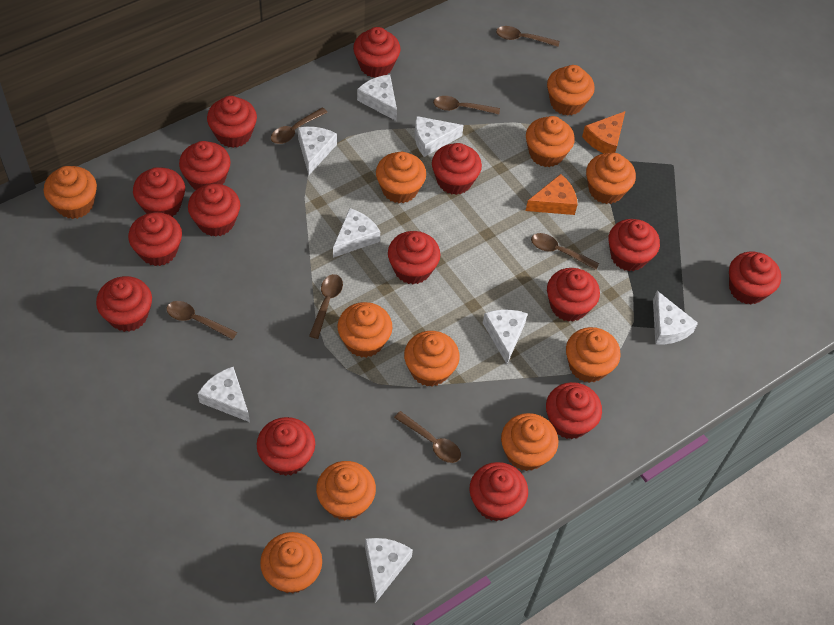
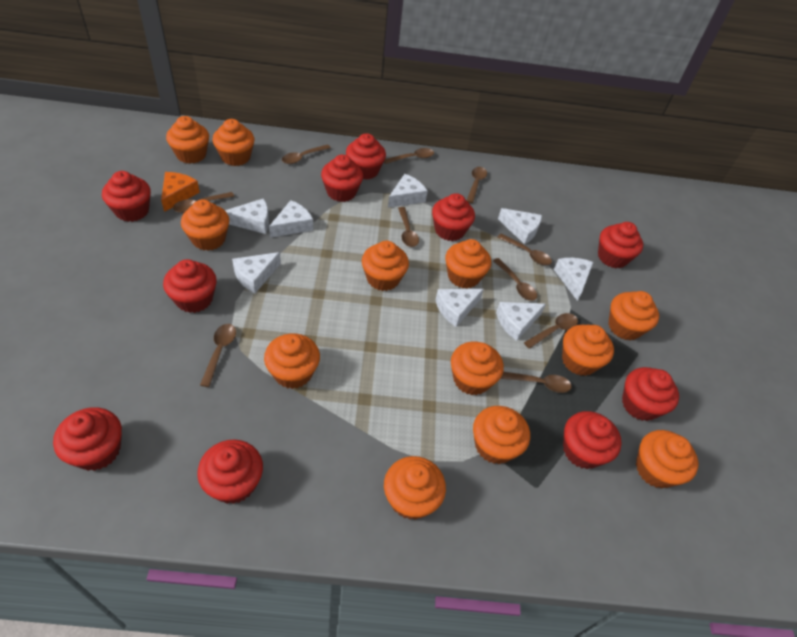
brown spoon: [166,301,237,340] [271,107,328,144] [309,274,343,339] [394,411,461,463] [433,96,500,114] [496,26,559,47] [531,233,599,270] = 7 -> [173,192,234,213] [200,324,236,387] [282,144,331,164] [384,148,434,164] [398,207,419,247] [467,167,487,203] [493,258,537,301] [497,234,552,265] [500,372,572,393] [524,313,578,349] = 10
orange cheese: [526,174,578,215] [582,111,625,153] = 2 -> [161,172,200,212] = 1
orange cupcake: [44,166,97,219] [260,532,322,594] [316,461,376,520] [337,302,392,358] [376,152,426,203] [404,331,460,387] [501,413,558,471] [526,116,575,167] [547,65,595,116] [566,327,621,383] [586,153,636,204] = 11 -> [166,116,209,164] [181,199,229,251] [213,119,254,166] [264,333,320,389] [362,241,409,291] [384,456,446,520] [445,239,491,288] [451,342,504,395] [473,406,530,464] [562,325,614,376] [608,291,659,340] [636,430,698,489] = 12
red cupcake: [96,276,152,332] [128,212,182,266] [133,167,185,217] [179,141,231,190] [188,184,240,237] [207,96,257,148] [257,417,315,476] [353,27,401,78] [388,231,441,284] [432,143,482,195] [469,462,528,521] [546,382,602,439] [547,268,600,322] [609,219,660,271] [729,252,781,305] = 15 -> [53,407,122,471] [102,171,151,222] [163,259,217,313] [197,440,263,504] [321,154,363,202] [346,133,386,180] [432,193,475,241] [563,411,622,469] [598,222,643,268] [622,367,679,421] = 10

